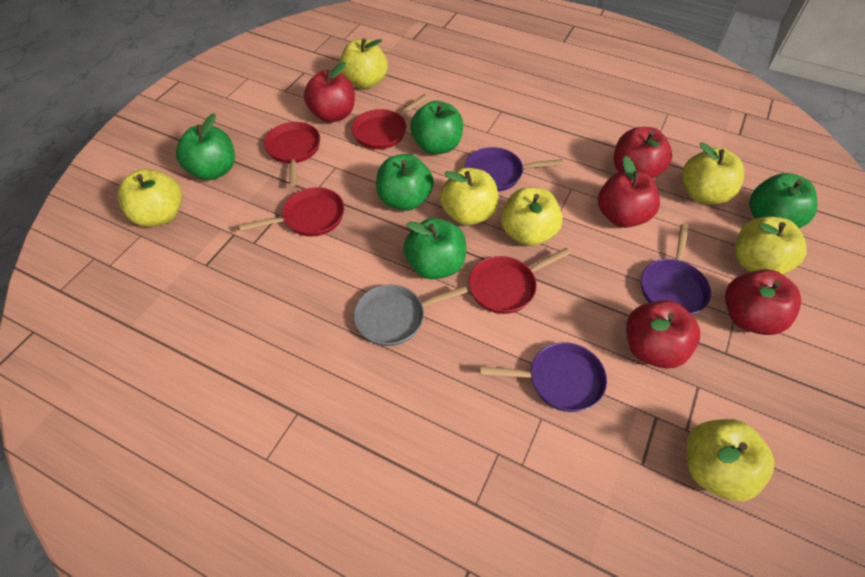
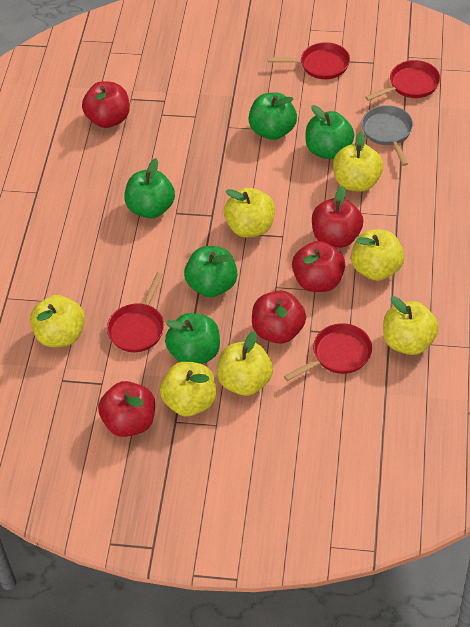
purple pan: [465,147,563,192] [480,342,607,412] [641,224,711,315] = 3 -> none = 0

